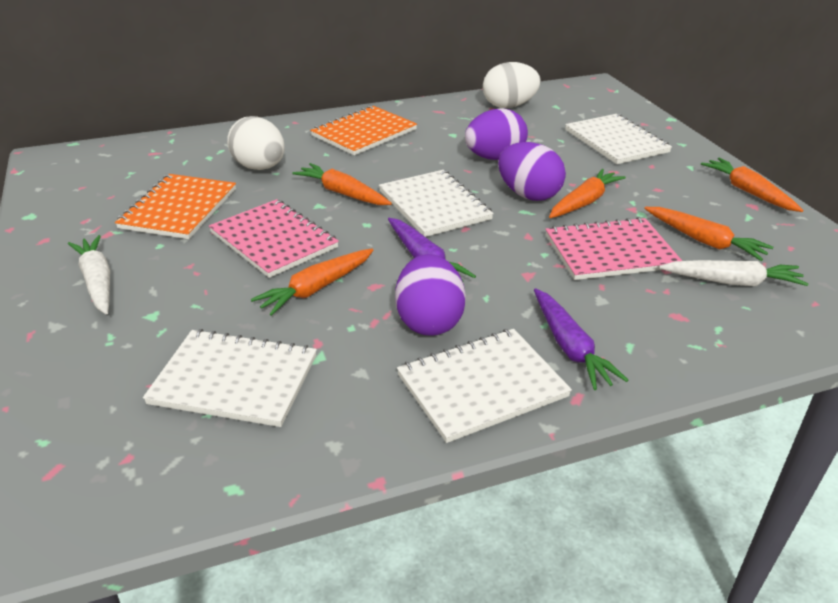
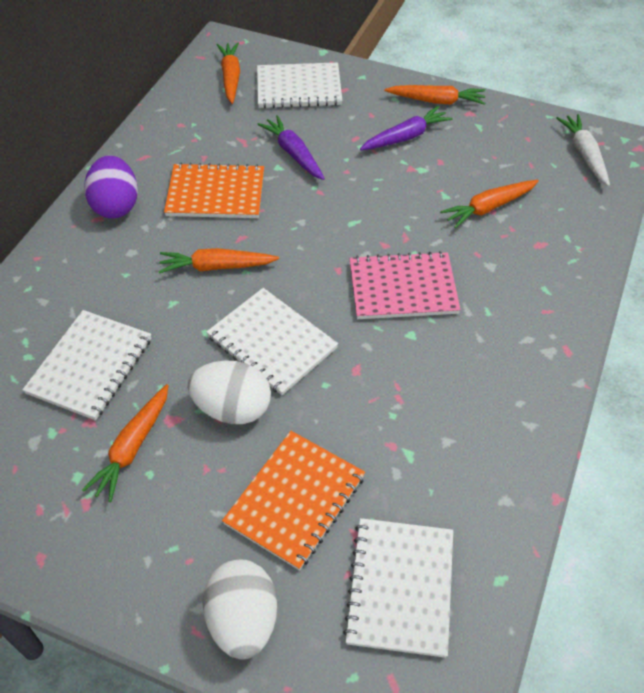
pink notebook: [209,199,339,278] [545,217,682,280] = 2 -> [350,251,461,319] = 1
purple egg: [395,254,466,336] [465,108,528,160] [498,142,566,201] = 3 -> [84,155,138,219] = 1
white carrot: [68,235,110,315] [659,260,808,286] = 2 -> [556,114,610,186] = 1

